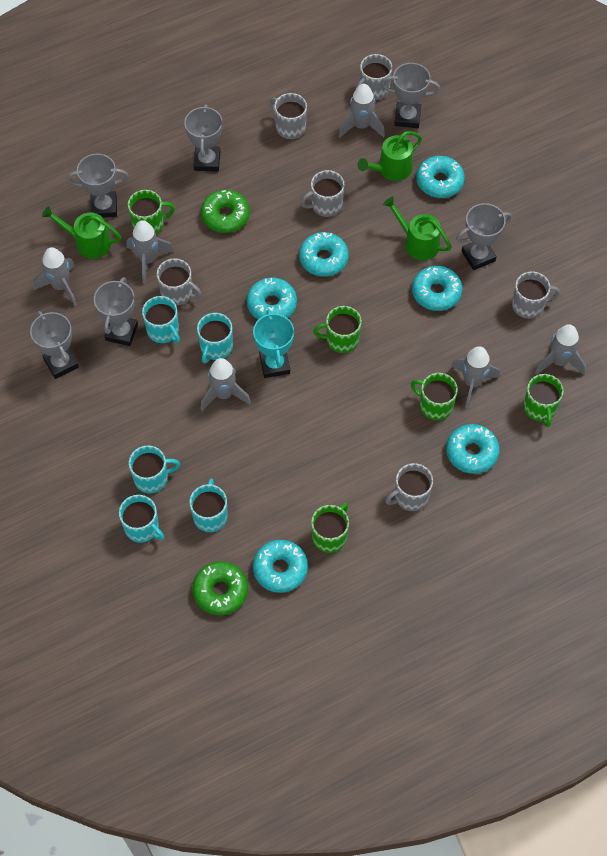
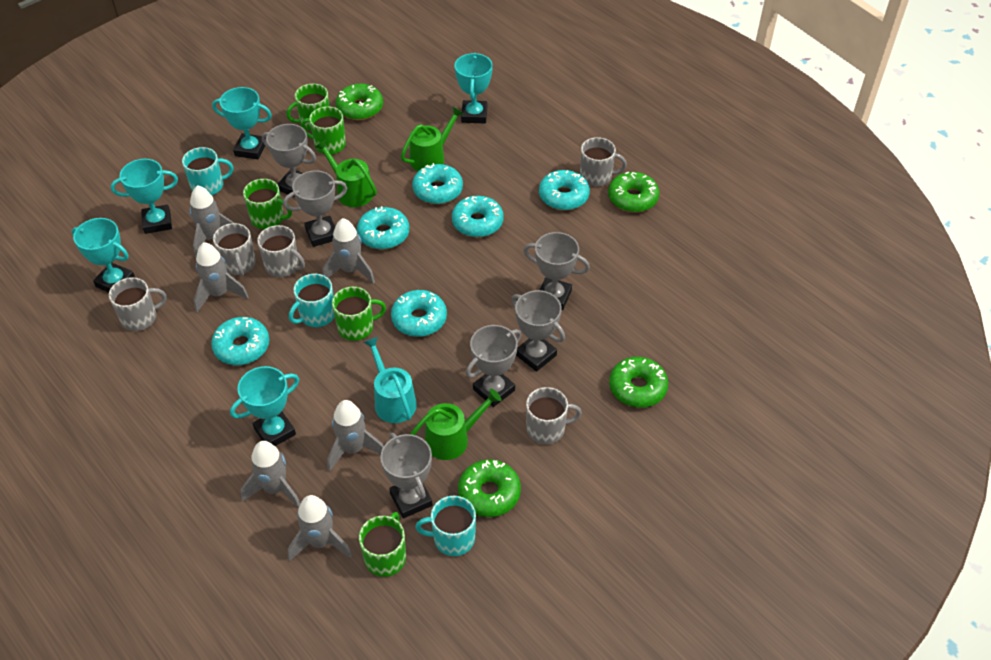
green donut: [193,562,248,615] [201,190,250,233] = 2 -> [336,84,383,120] [458,459,521,517] [608,172,659,212] [609,357,668,408] = 4
grey mug: [157,258,202,306] [270,93,307,139] [301,170,344,217] [355,54,392,100] [385,463,433,511] [512,272,560,319] = 6 -> [109,277,167,331] [213,223,256,276] [257,225,305,277] [526,387,582,444] [580,137,627,187] = 5
turquoise mug: [119,495,164,543] [129,446,180,493] [142,296,180,343] [189,478,228,532] [197,313,233,363] = 5 -> [182,147,233,195] [289,274,335,327] [415,496,476,556] = 3
turquoise trophy: [253,309,294,378] = 1 -> [72,218,135,292] [111,159,178,234] [212,87,272,159] [230,366,299,446] [454,53,493,123] = 5
turquoise watering can: none = 0 -> [363,337,417,423] = 1

